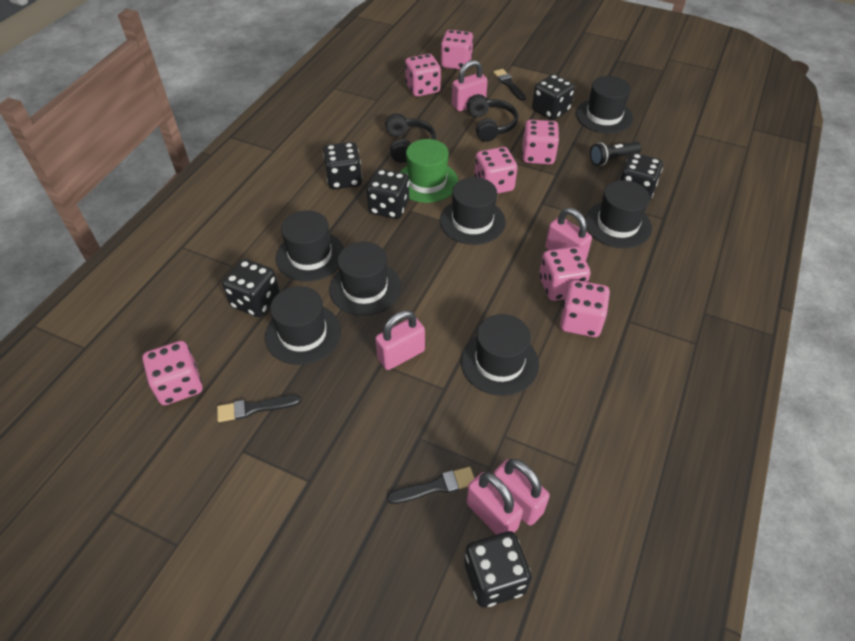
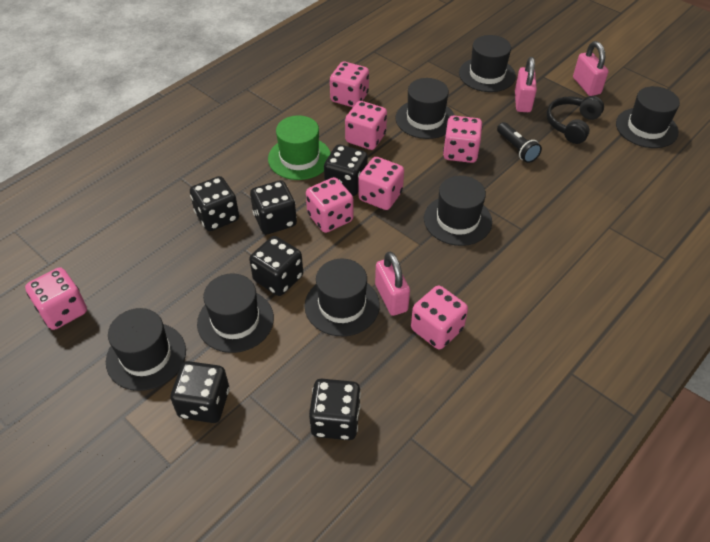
black brush: [217,395,301,422] [387,467,475,504] [493,69,526,101] = 3 -> none = 0
black headphones: [385,113,436,163] [467,94,518,142] = 2 -> [547,96,604,144] = 1
pink padlock: [375,310,425,370] [452,60,488,111] [466,472,523,535] [494,459,550,526] [545,208,592,260] = 5 -> [375,252,410,316] [515,57,537,112] [573,41,609,96] = 3

